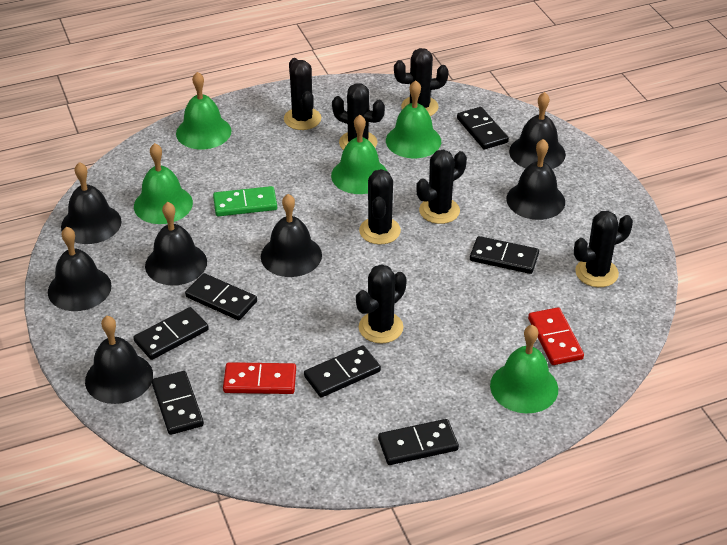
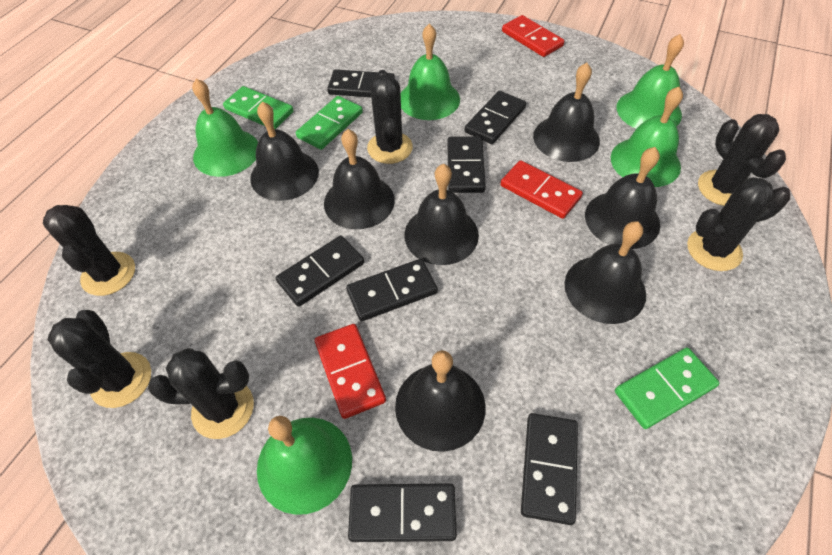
black cactus: [284,58,321,130] [332,83,385,150] [356,264,407,344] [359,169,401,245] [394,48,449,116] [416,150,467,224] [574,211,633,287] = 7 -> [43,205,135,296] [48,310,151,408] [148,348,254,439] [367,70,413,164] [687,177,790,271] [698,114,786,206] = 6
green domino: [213,186,277,216] = 1 -> [223,86,294,129] [296,96,363,150] [615,348,720,429] = 3
red domino: [223,362,296,394] [528,307,584,365] = 2 -> [315,324,386,419] [501,160,583,219] [502,15,564,57] = 3

